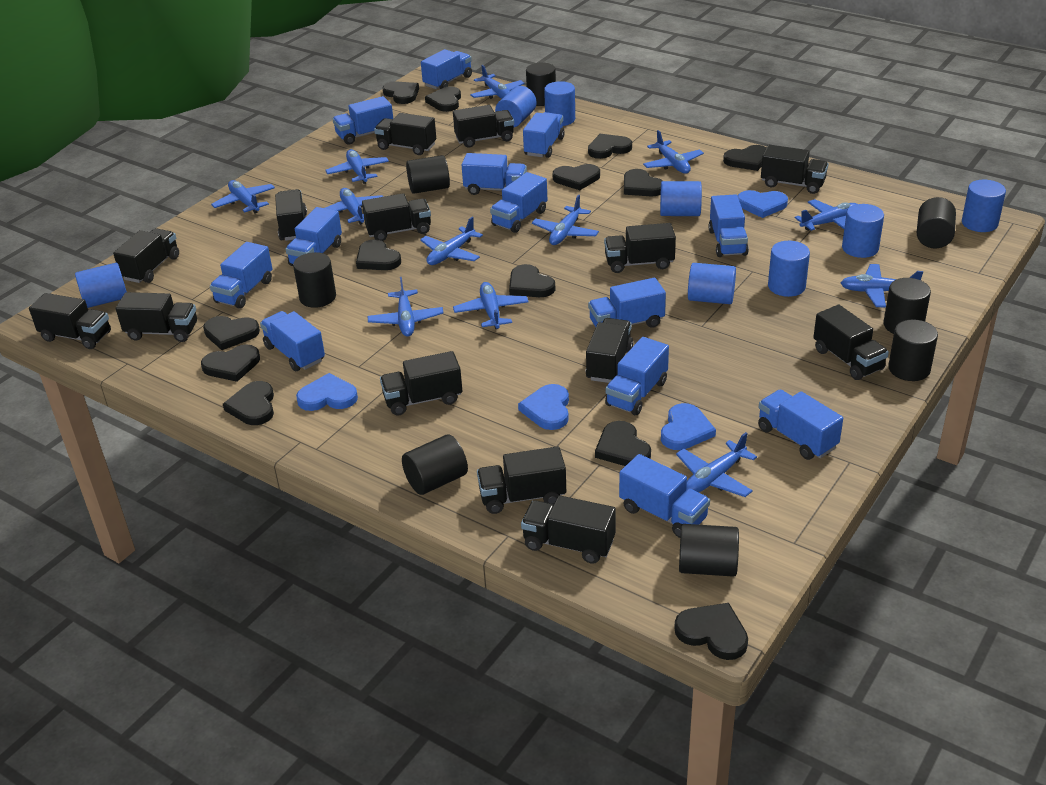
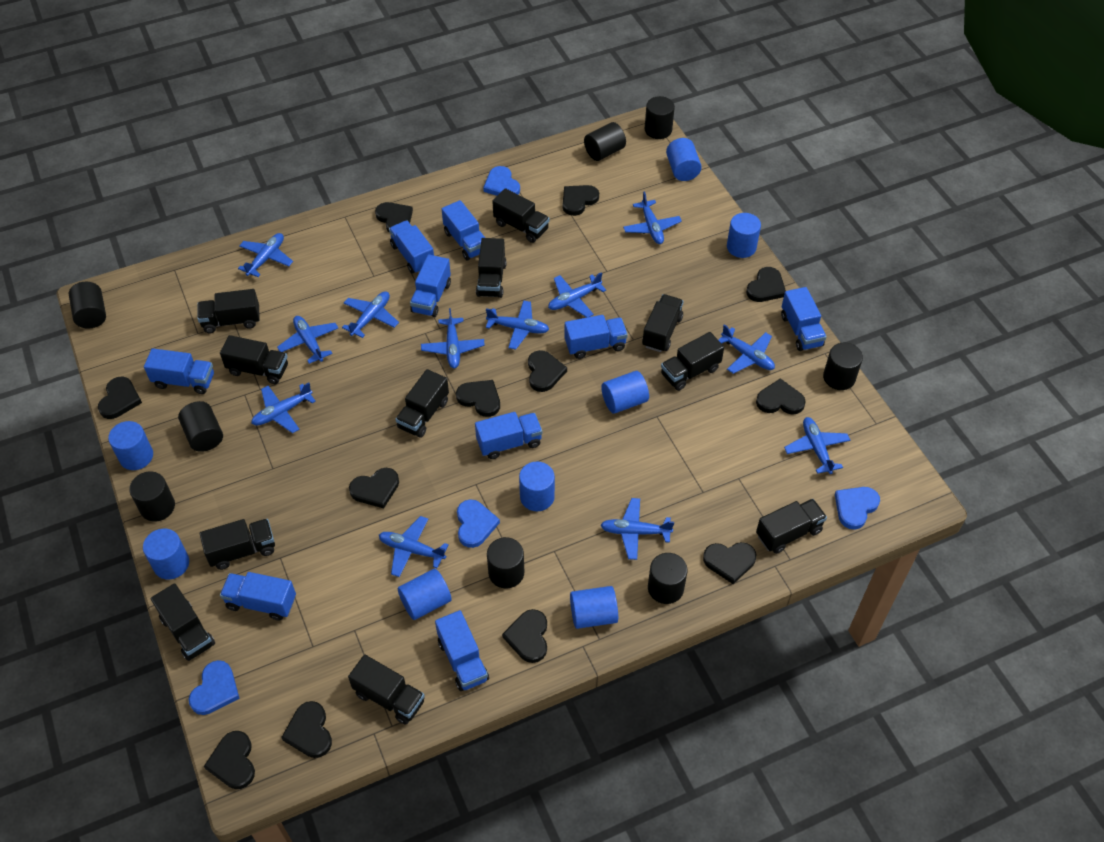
black heart: [201,344,260,382] [203,316,260,350] [223,381,274,425] [356,239,401,270] [383,81,419,104] [425,86,461,112] [509,264,555,297] [553,164,600,190] [588,134,632,159] [595,421,651,466] [624,169,662,196] [674,603,748,660] [723,145,766,171] = 13 -> [98,377,142,419] [204,731,255,789] [281,701,332,758] [349,468,399,508] [375,202,413,233] [456,380,500,417] [502,609,547,663] [528,350,567,392] [563,185,599,216] [703,542,756,584] [746,267,786,302] [756,378,806,415] = 12
black truck: [29,293,111,349] [113,228,179,283] [116,292,197,342] [275,189,307,241] [362,193,431,241] [374,113,436,155] [380,351,462,415] [453,105,514,148] [477,446,566,514] [521,496,616,564] [586,318,633,383] [604,223,676,273] [761,145,828,194] [813,305,889,380] = 14 -> [151,583,215,661] [197,289,260,333] [200,519,275,570] [220,335,288,384] [348,654,425,725] [395,369,449,438] [476,238,507,298] [492,188,550,243] [642,294,684,352] [661,332,724,391] [756,499,827,554] = 11
blue truck: [210,242,272,309] [260,311,325,371] [286,207,342,266] [333,96,393,145] [421,49,472,89] [462,153,527,195] [490,172,547,233] [523,112,565,158] [588,278,666,328] [605,337,669,415] [619,454,710,538] [708,194,749,257] [758,389,843,460] = 13 -> [144,348,214,394] [220,572,296,621] [389,221,434,274] [410,254,451,317] [435,610,489,691] [442,200,485,260] [475,412,542,459] [564,315,628,359] [781,287,827,351] = 9

